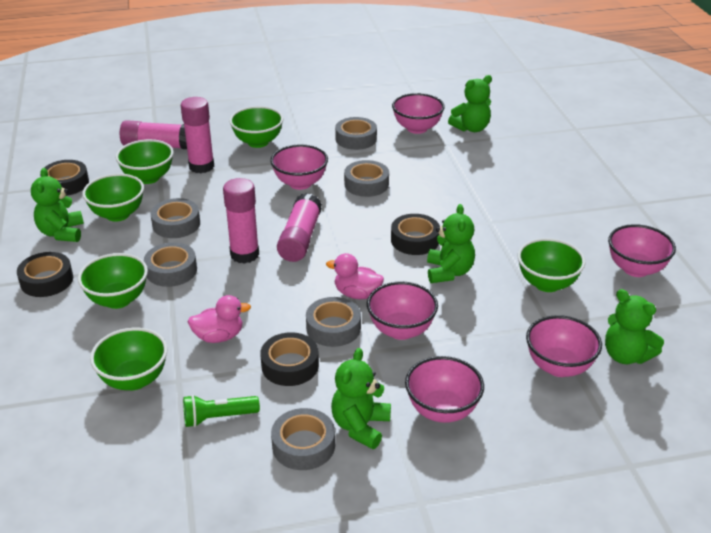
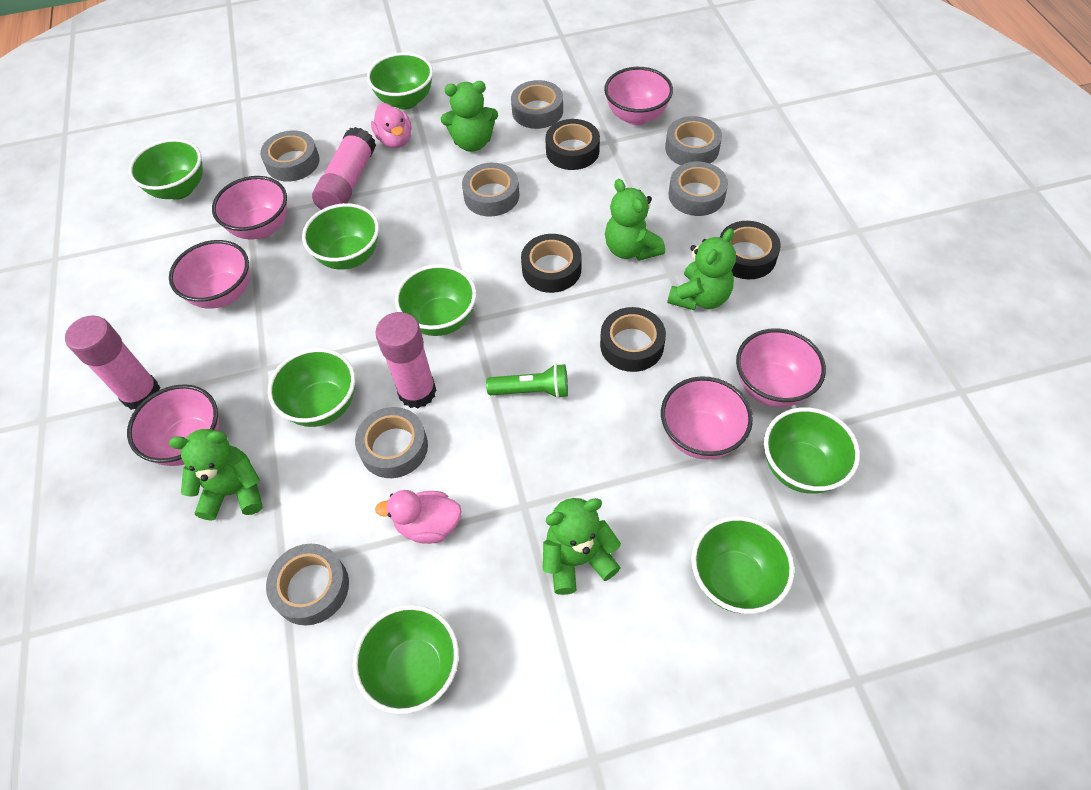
green bowl: [78,253,148,309] [82,174,144,222] [90,327,167,390] [116,139,174,184] [229,106,283,148] [518,238,585,292] = 6 -> [129,139,203,200] [268,348,355,427] [302,203,379,270] [353,605,459,714] [367,52,433,110] [395,264,476,336] [691,516,795,614] [764,407,860,494] = 8
grey tape: [144,242,197,287] [150,198,200,238] [271,408,335,470] [306,297,361,347] [335,117,377,150] [344,160,389,197] = 6 -> [260,130,320,182] [266,544,349,625] [355,407,428,478] [462,163,519,216] [511,80,563,129] [665,116,722,165] [669,162,728,216] = 7
pink glue stick: [120,120,187,149] [181,97,214,173] [223,178,259,264] [277,193,322,262] = 4 -> [65,315,160,410] [312,127,376,210] [375,312,436,408] = 3

